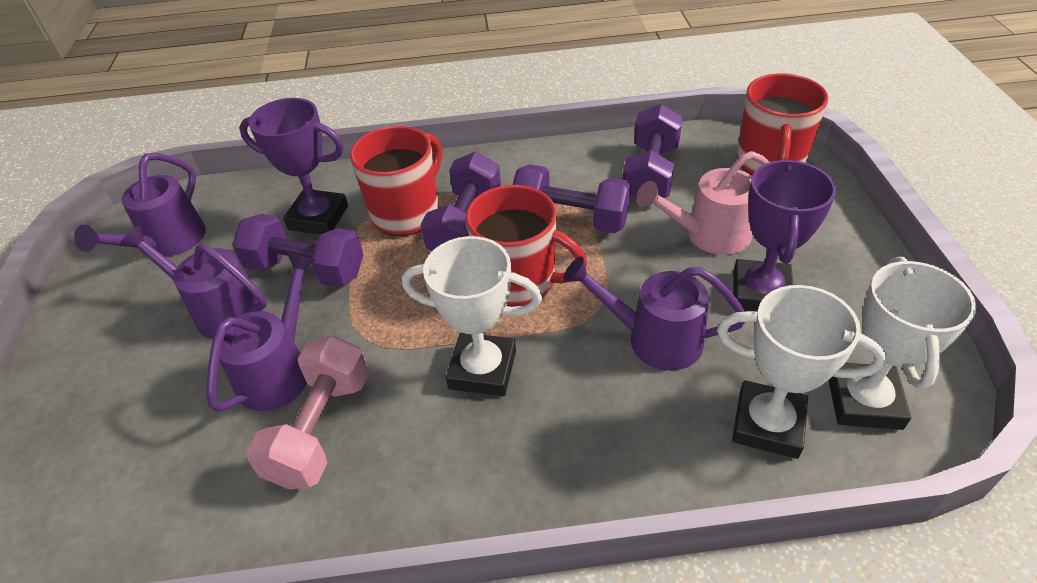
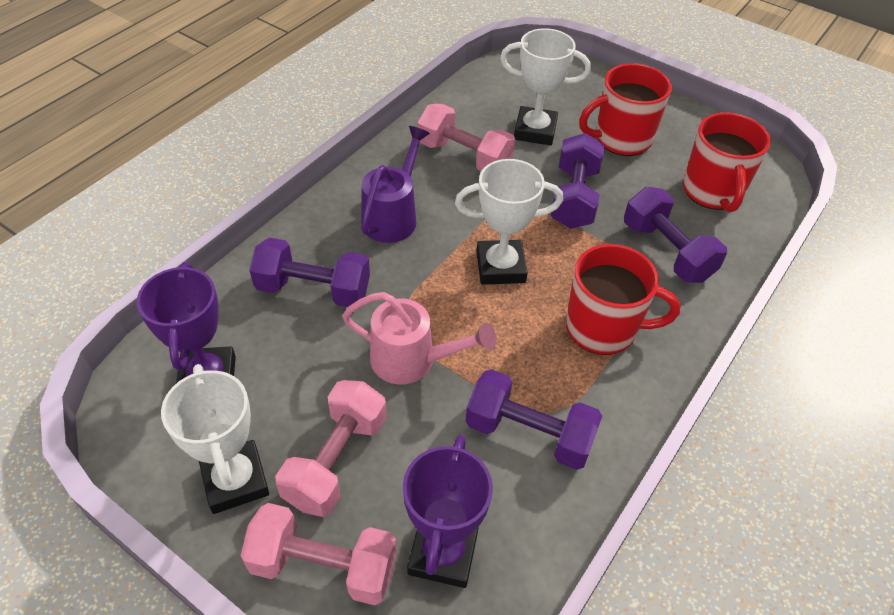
pink dumbbell: [246,335,369,490] = 1 -> [241,503,397,605] [275,380,387,517] [417,104,515,171] = 3
purple watering can: [74,153,206,257] [119,225,267,339] [206,253,316,412] [563,257,745,371] = 4 -> [361,126,430,243] = 1

